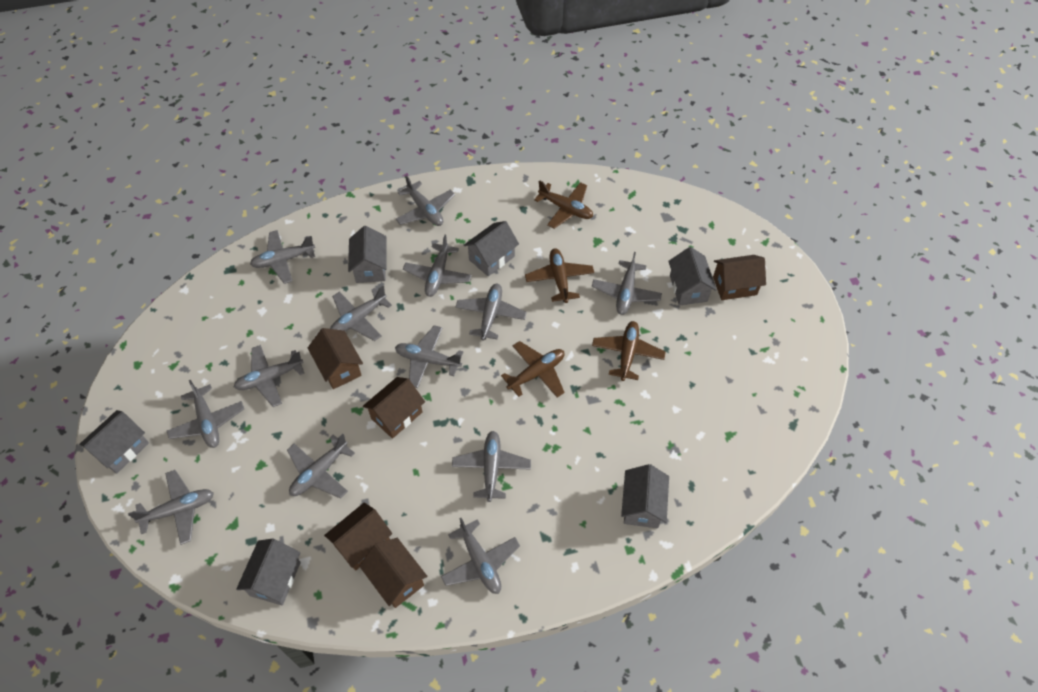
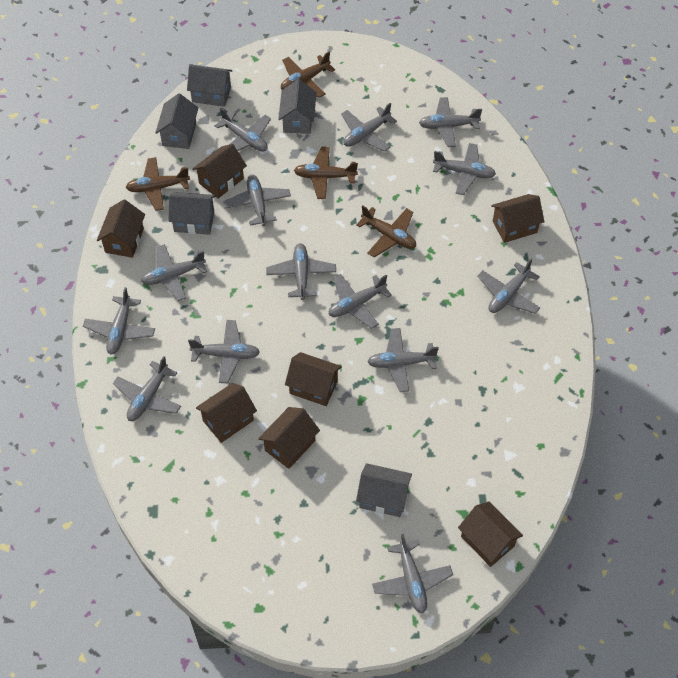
brown house: [308,328,363,389] [324,502,392,571] [359,538,427,608] [363,377,425,439] [713,255,766,300] = 5 -> [97,200,145,258] [193,144,247,199] [196,383,257,443] [258,407,320,469] [285,352,342,406] [458,502,523,567] [491,194,544,243] = 7
grey house: [79,410,149,474] [236,539,301,605] [348,226,387,283] [464,221,519,276] [621,464,669,528] [668,247,717,306] = 6 -> [155,93,198,149] [168,192,215,235] [187,65,232,107] [278,79,317,134] [356,463,412,517] = 5
grey plane: [128,470,214,545] [167,380,244,448] [234,345,305,407] [250,230,315,284] [287,434,355,499] [330,286,392,341] [395,175,455,226] [395,325,463,388] [403,235,472,297] [441,518,520,594] [452,431,531,502] [455,284,527,340] [592,252,662,315] = 13 -> [83,287,155,355] [113,356,181,421] [141,244,207,301] [188,320,260,383] [215,108,271,151] [223,175,291,226] [266,243,336,300] [329,274,392,329] [341,103,397,152] [367,328,439,392] [372,534,453,614] [419,97,482,147] [433,143,496,195] [477,259,540,314] = 14

